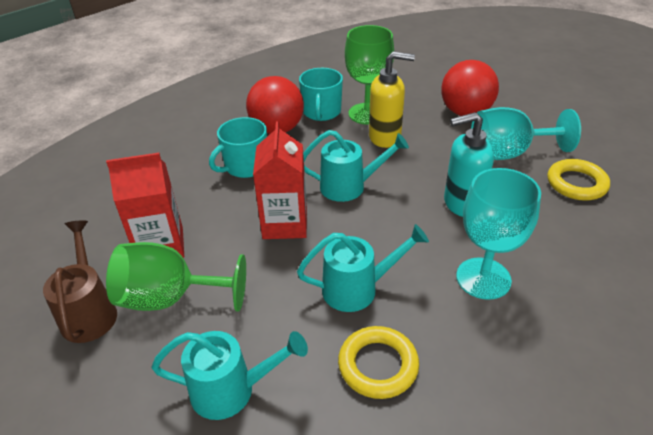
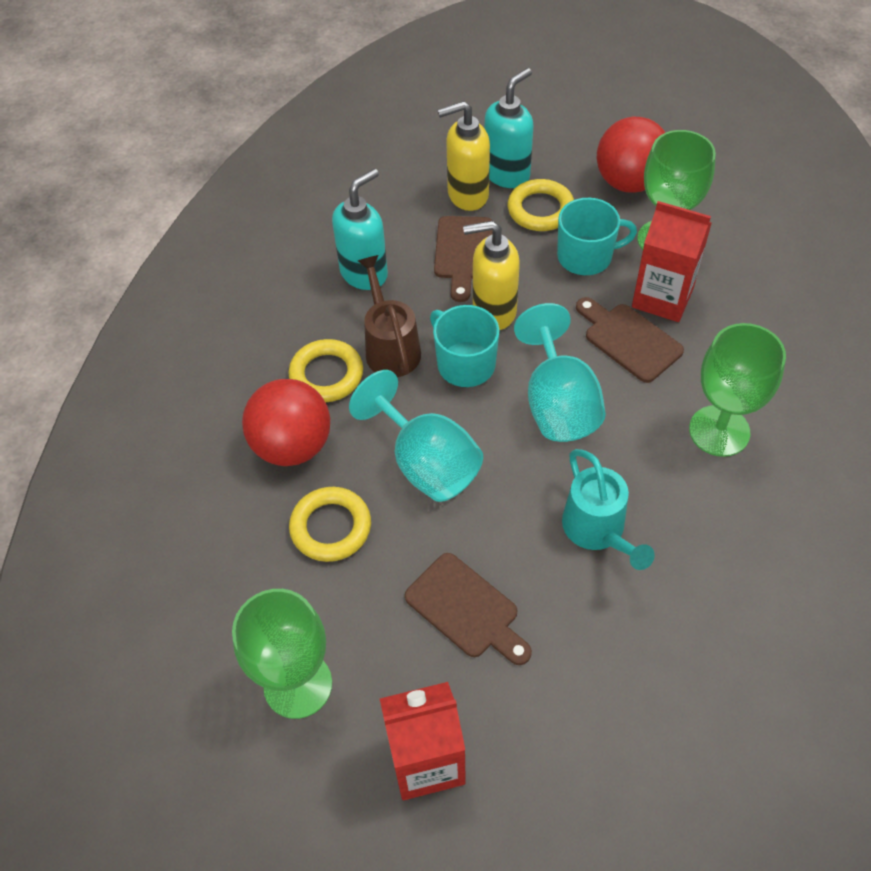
brown cutting board: none = 0 -> [405,553,532,665] [434,216,493,302] [576,297,684,383] = 3
green goblet: [106,242,246,311] [345,25,394,125] = 2 -> [232,589,332,719] [637,130,716,250] [689,323,786,457] = 3
turquoise soap dispenser: [444,112,494,217] = 1 -> [332,169,388,290] [485,68,533,188] = 2
turquoise watering can: [151,331,308,420] [297,224,429,312] [303,130,409,202] = 3 -> [562,449,655,570] = 1
yellow ring: [338,326,419,399] [547,159,610,201] = 2 -> [289,339,363,402] [289,487,371,562] [507,179,574,231] = 3
yellow soap dispenser: [369,51,415,148] = 1 -> [438,101,490,211] [463,221,520,330] = 2

